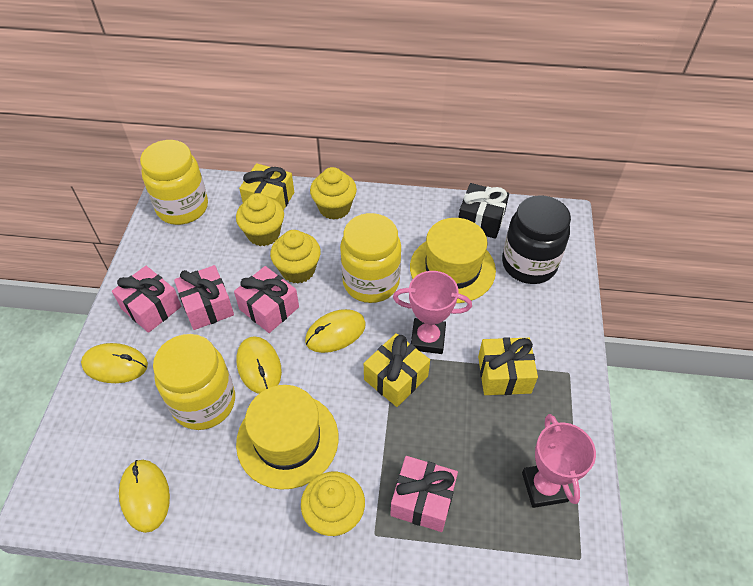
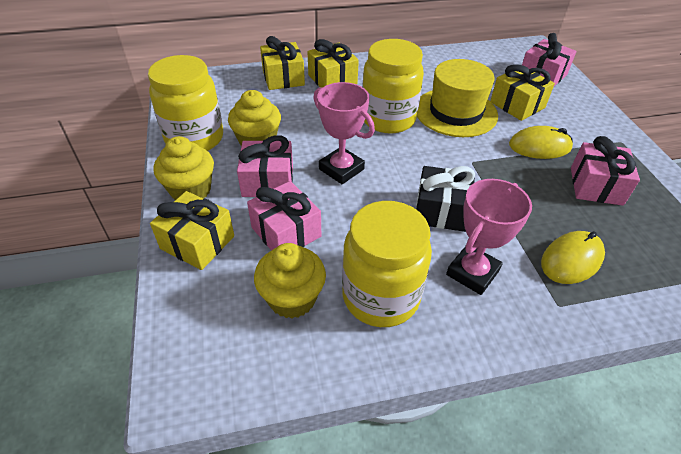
black jar: [502,195,571,284] = 1 -> none = 0
yellow cupcake: [236,193,284,246] [270,230,321,284] [301,472,365,536] [310,167,357,220] = 4 -> [154,136,214,200] [228,90,281,146] [254,243,326,318] = 3
yellow gift: [239,163,294,210] [364,333,430,407] [478,337,538,395] = 3 -> [150,191,234,270] [260,36,305,90] [308,39,359,88] [490,64,555,121] = 4
yellow hat: [236,385,339,490] [410,218,496,303] = 2 -> [417,59,498,137] = 1
yellow mouse: [81,343,148,383] [119,460,170,533] [237,336,282,394] [305,309,366,353] = 4 -> [509,126,573,159] [541,231,605,284] = 2

